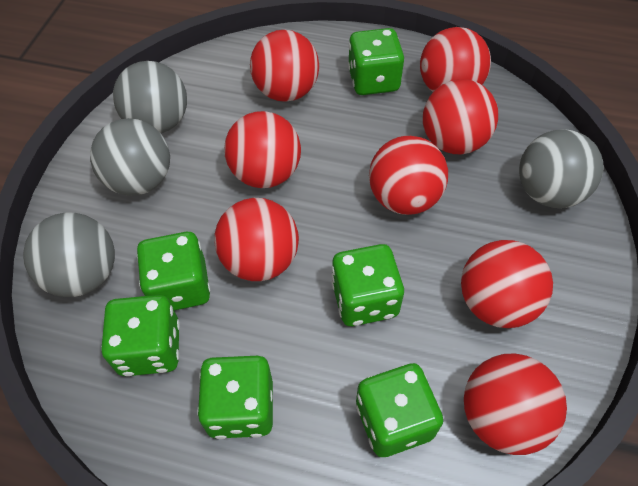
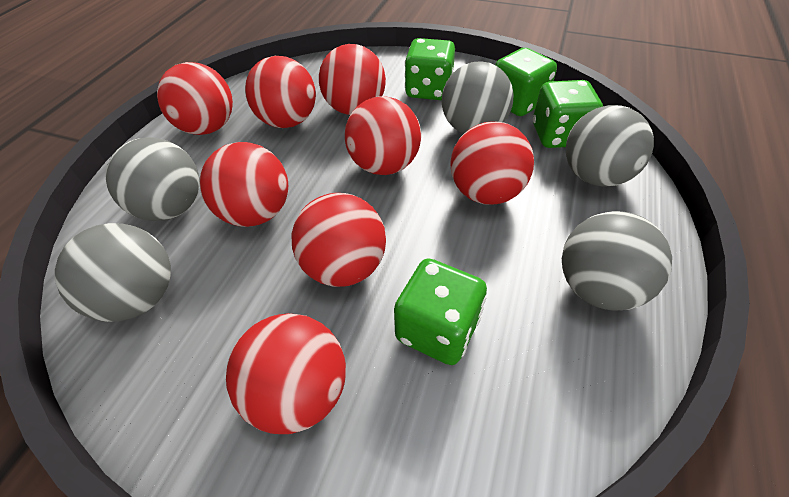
green dice: [101,295,180,376] [137,232,210,310] [197,356,273,439] [331,244,404,326] [348,28,404,95] [356,363,443,457] = 6 -> [394,259,487,365] [405,38,455,100] [495,48,557,116] [533,80,603,148] = 4
grey ball: [23,212,115,297] [90,118,170,196] [113,61,187,133] [519,129,604,208] = 4 -> [55,223,171,322] [105,137,199,221] [442,61,514,134] [562,211,672,310] [566,105,654,187] = 5

